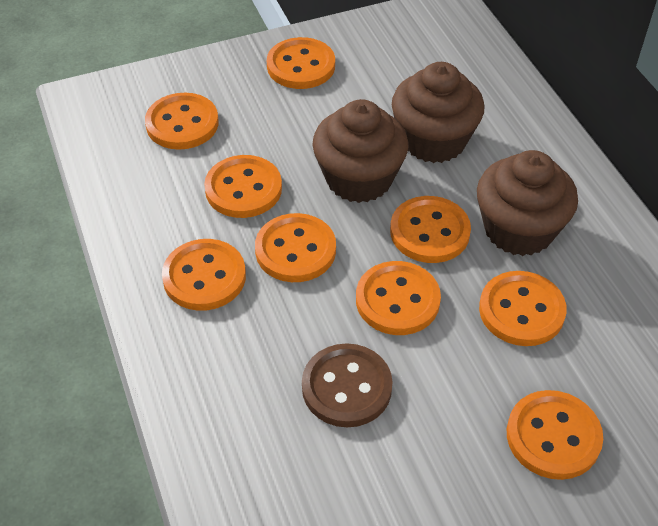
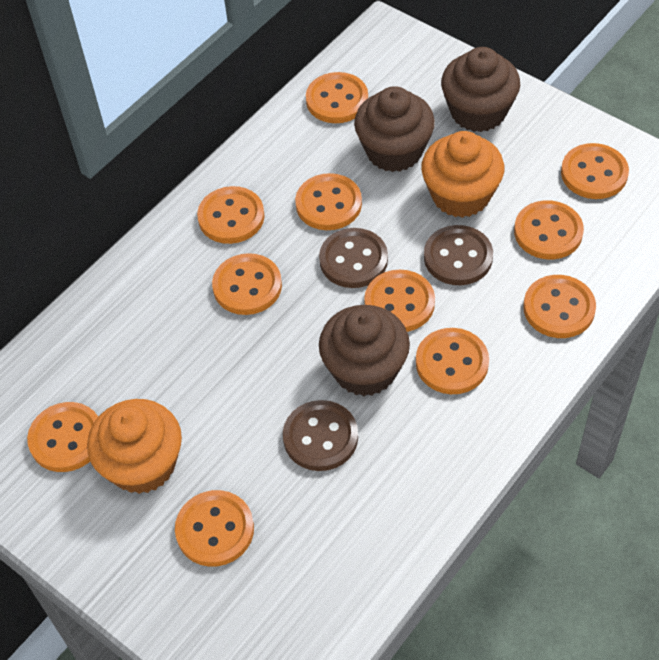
brown button: [302,343,393,427] = 1 -> [283,400,358,471] [319,228,388,288] [424,225,493,285] = 3
orange button: [145,93,219,150] [162,239,246,311] [204,155,282,218] [255,213,336,282] [267,37,335,89] [356,261,441,335] [390,196,471,263] [479,271,567,346] [507,390,603,480] = 9 -> [27,402,98,472] [175,490,254,567] [197,186,264,244] [212,253,282,315] [295,173,362,230] [306,72,368,123] [364,270,435,332] [416,328,489,394] [514,200,584,260] [523,275,596,338] [561,143,629,199] = 11
orange cupcake: none = 0 -> [87,399,182,494] [421,131,504,218] = 2

